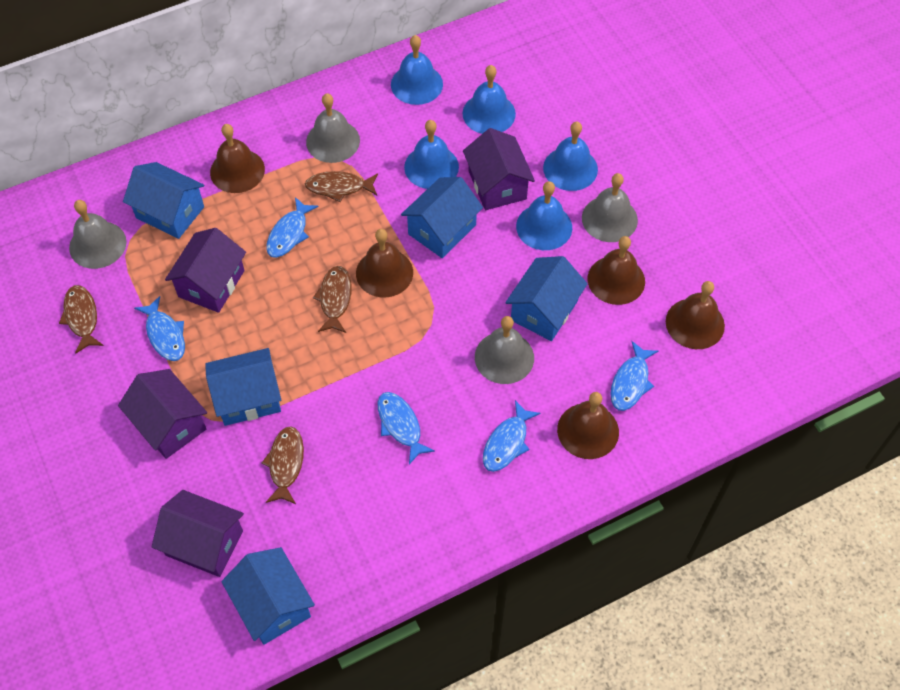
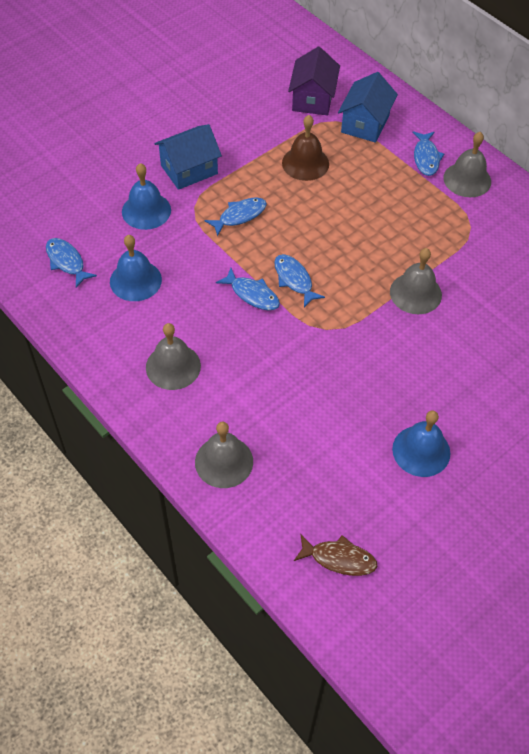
blue bell: [391,35,443,105] [404,120,459,189] [462,65,516,134] [516,181,572,250] [543,122,598,191] = 5 -> [110,235,162,301] [122,163,171,230] [392,410,450,477] = 3
blue house: [123,162,204,239] [205,348,281,426] [221,547,315,645] [401,177,483,258] [505,256,588,341] = 5 -> [154,124,222,190] [338,72,398,143] = 2
brown bell: [210,124,265,193] [356,229,413,298] [557,392,619,459] [588,236,645,305] [666,281,725,349] = 5 -> [282,115,329,181] = 1
brown fish: [59,285,104,354] [262,426,304,504] [305,171,378,202] [313,266,352,333] = 4 -> [294,534,378,576] = 1
purple house: [118,369,207,459] [152,490,244,577] [165,228,246,313] [463,128,535,210] = 4 -> [288,46,340,115] = 1

